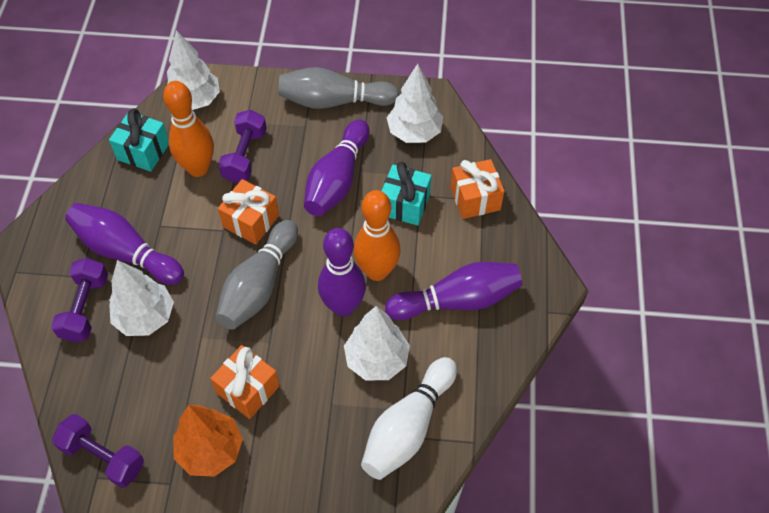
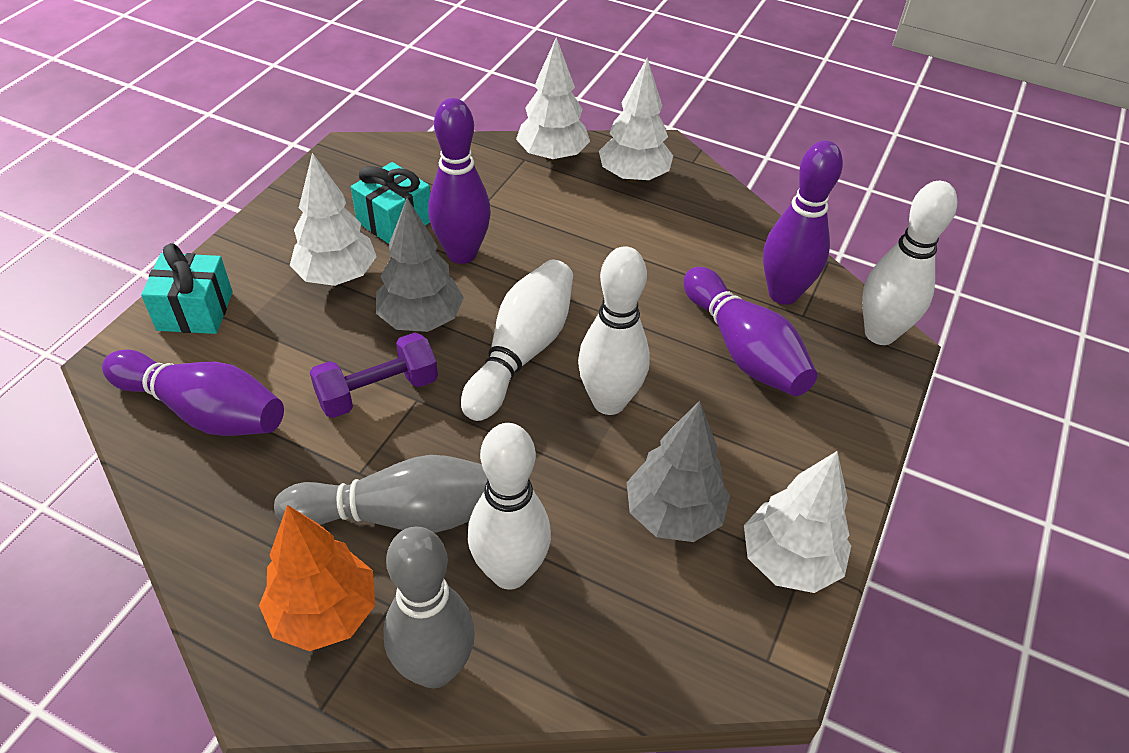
grey tree: none = 0 -> [376,198,464,332] [627,401,730,542] = 2
orange bowling pin: [163,81,214,177] [354,190,401,281] = 2 -> none = 0
orange gift: [210,345,280,419] [218,179,279,245] [450,159,504,219] = 3 -> none = 0
purple dumbbell: [51,258,108,342] [52,414,144,488] [218,110,267,183] = 3 -> [310,333,438,418] = 1
white bowling pin: [361,357,457,480] = 1 -> [461,260,573,421] [468,423,551,589] [578,246,650,415] [862,181,957,345] = 4

